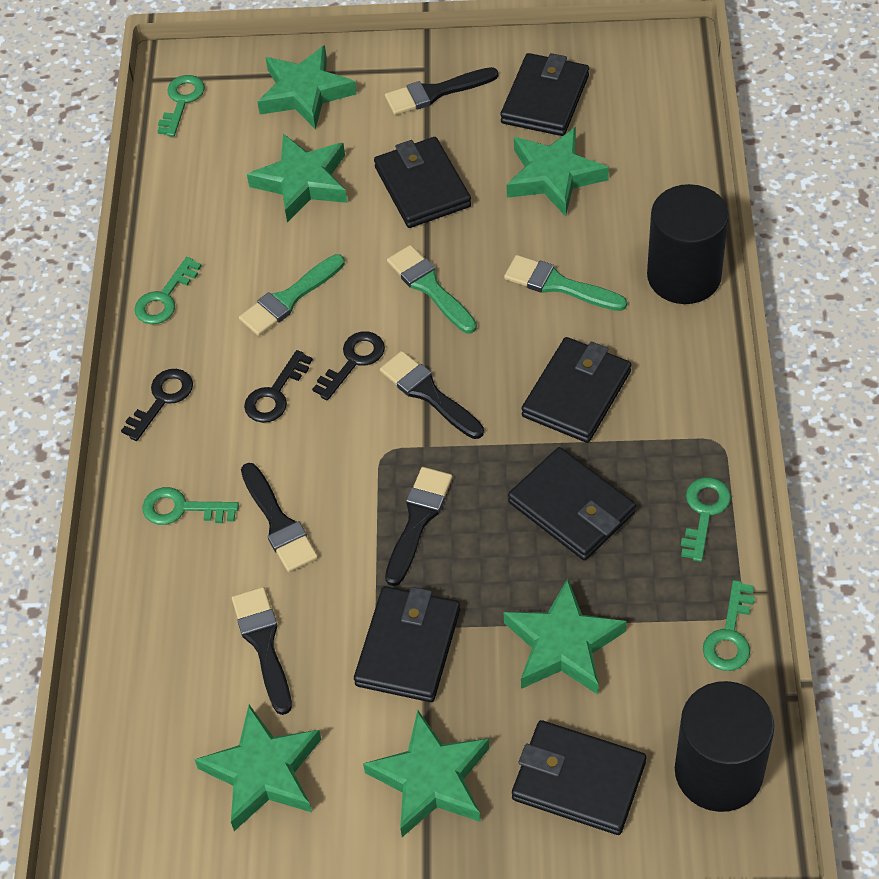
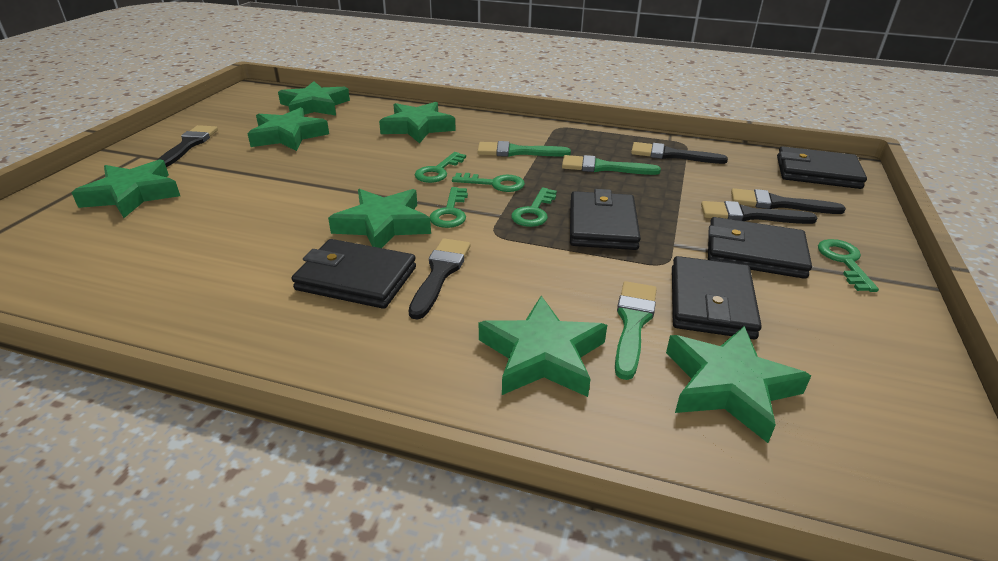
black cylinder: [647,184,729,304] [675,681,774,812] = 2 -> none = 0
black key: [121,369,193,441] [244,350,313,423] [312,331,385,400] = 3 -> none = 0
black wallet: [354,586,460,702] [374,137,471,228] [500,53,589,136] [508,447,636,560] [512,720,646,835] [521,337,631,443] = 6 -> [292,239,416,309] [570,189,641,250] [672,256,762,339] [708,217,812,279] [777,146,867,189] = 5
green star: [194,705,322,831] [247,134,347,223] [258,45,357,130] [363,710,489,837] [503,578,627,694] [507,127,609,216] = 6 -> [71,159,180,218] [247,107,329,151] [278,81,350,115] [328,189,431,248] [379,102,456,144] [479,296,607,397] [666,326,811,443] = 7

